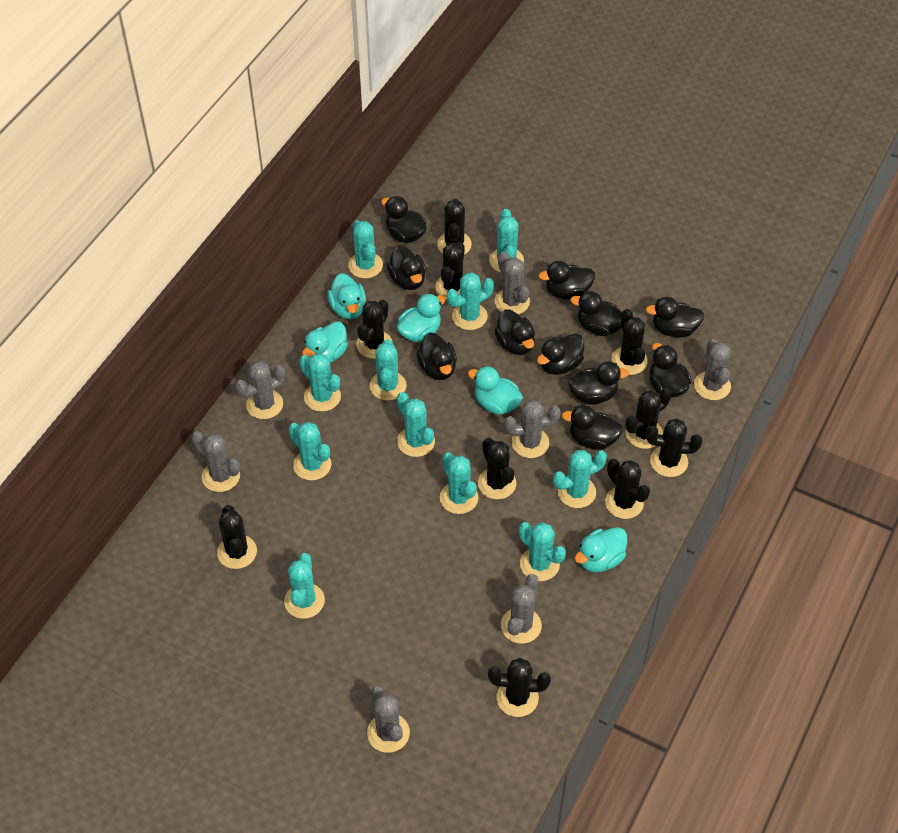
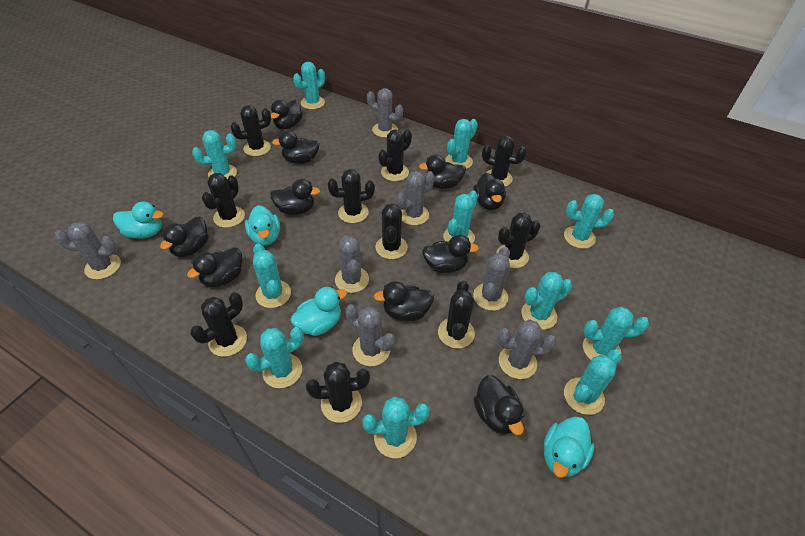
black duck: [381,196,427,243] [387,246,426,290] [417,333,457,380] [494,309,535,355] [537,334,584,375] [538,261,595,299] [562,405,623,450] [568,361,629,405] [571,291,622,336] [646,297,704,337] [649,343,692,398] = 11 -> [160,217,209,257] [187,247,242,287] [270,100,303,129] [270,179,320,215] [272,130,320,164] [374,281,434,321] [419,154,466,189] [422,235,479,273] [473,173,506,210] [474,375,524,435] = 10
turquoise duck: [302,321,348,363] [327,273,366,319] [397,293,446,342] [468,366,523,415] [574,527,627,572] = 5 -> [113,202,163,238] [245,205,280,246] [291,286,347,336] [544,417,595,478] = 4

